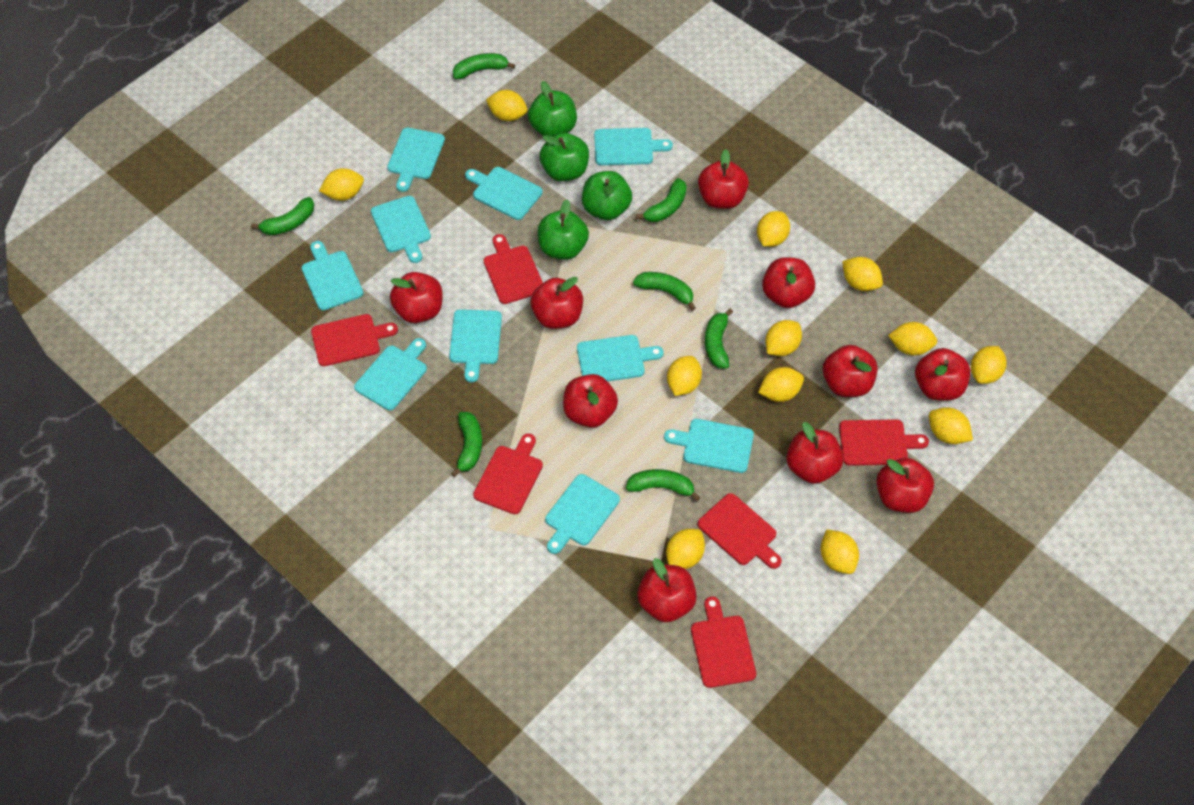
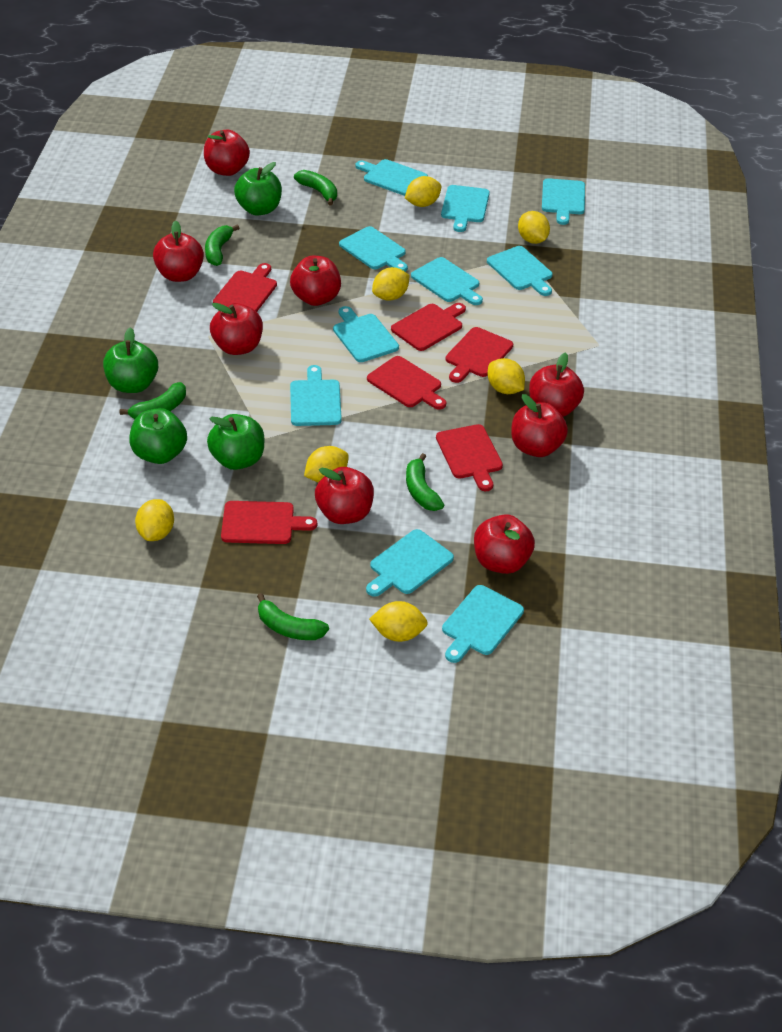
green banana: [251,197,314,235] [451,412,482,477] [453,53,515,79] [626,469,700,501] [633,272,696,311] [636,178,687,222] [705,308,733,369] = 7 -> [120,382,186,419] [205,225,239,266] [257,593,329,640] [294,170,337,205] [406,453,444,511] = 5
red apple: [390,272,442,323] [530,277,583,329] [563,374,618,428] [637,558,697,622] [698,149,749,209] [762,257,815,308] [786,422,843,484] [823,345,877,397] [876,458,934,513] [915,348,970,401] = 10 -> [153,221,204,282] [204,130,250,176] [210,303,263,355] [290,256,341,306] [315,467,374,524] [474,514,535,574] [511,394,568,457] [529,352,584,417] = 8
yellow lemon: [319,168,364,201] [486,90,528,121] [666,529,705,569] [667,356,702,396] [757,211,790,247] [758,367,804,402] [765,320,802,356] [821,529,859,574] [842,257,883,291] [888,322,937,356] [929,407,973,444] [971,346,1007,384] = 12 -> [135,499,174,541] [304,446,349,483] [369,601,428,642] [372,267,409,301] [405,176,441,207] [488,358,525,394] [518,211,550,244] = 7

